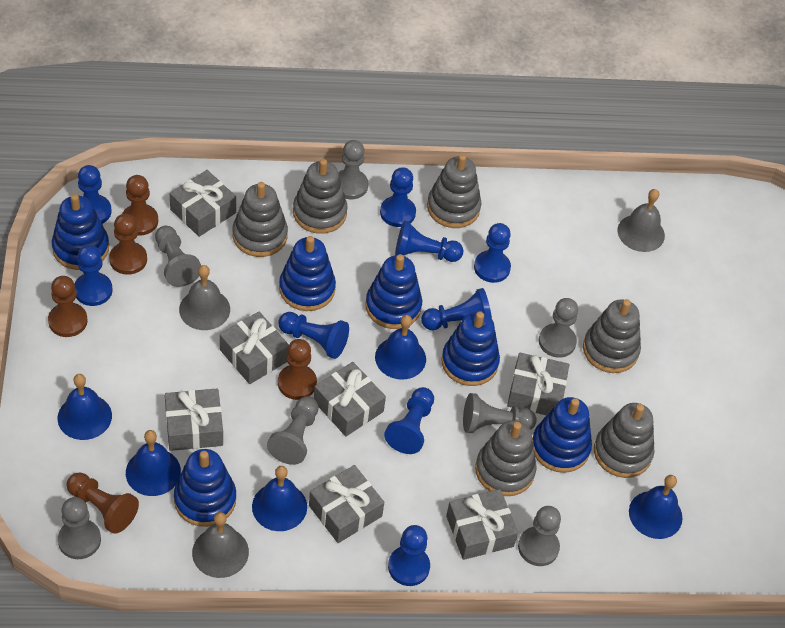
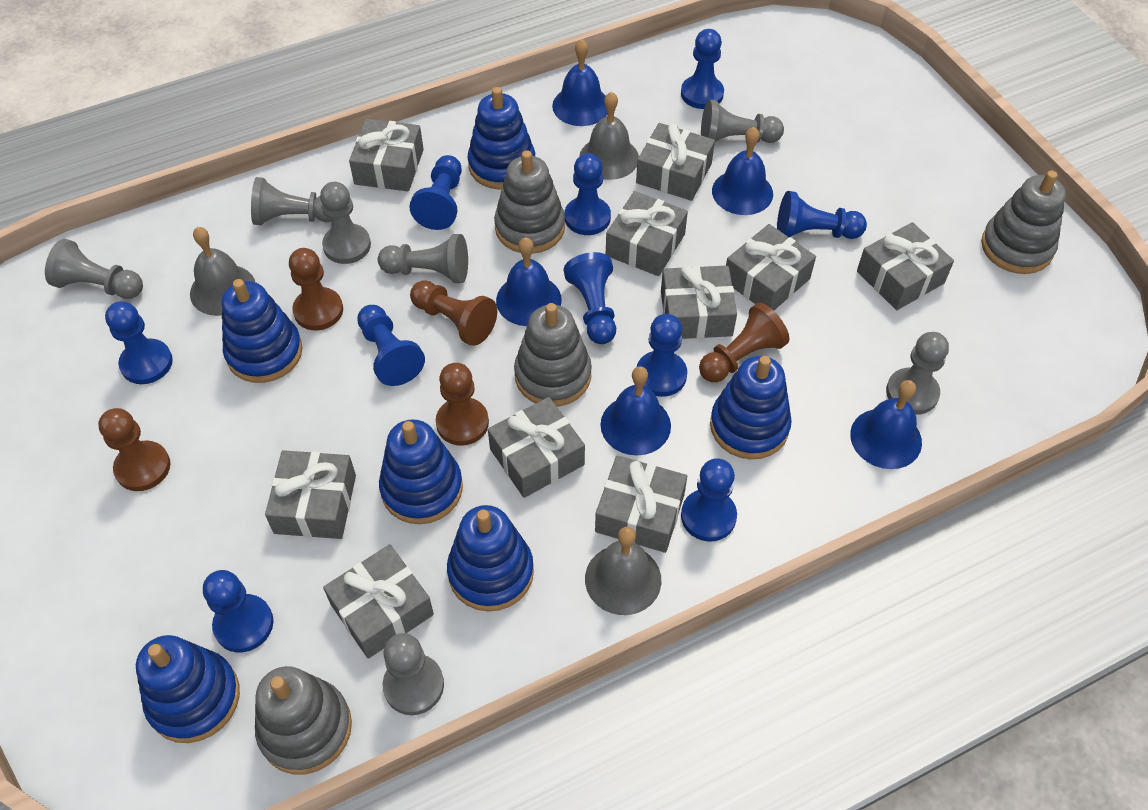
blue pawn: [75,245,113,306] [78,165,112,224] [278,312,349,359] [380,167,416,227] [384,387,434,454] [388,525,430,586] [395,220,464,262] [421,288,492,330] [474,223,511,283] = 9 -> [105,301,173,384] [203,570,274,652] [357,305,425,386] [409,155,462,230] [564,153,611,235] [564,252,616,344] [637,314,687,397] [681,29,724,109] [681,458,737,542] [777,191,867,239] = 10
grey gift: [165,388,223,451] [170,170,236,237] [220,311,289,384] [309,465,384,543] [314,362,386,437] [446,489,518,560] [507,353,569,416] = 7 -> [265,450,356,539] [323,544,434,659] [349,119,424,191] [488,397,585,498] [595,455,687,553] [606,191,688,276] [636,123,715,201] [661,265,737,339] [726,224,816,311] [857,222,954,310] = 10
grey stacking toy: [232,182,288,257] [293,159,348,234] [427,154,481,228] [475,420,536,496] [583,299,641,373] [594,403,655,478] = 6 -> [255,666,352,774] [494,150,565,254] [514,303,592,407] [981,171,1066,274] = 4

